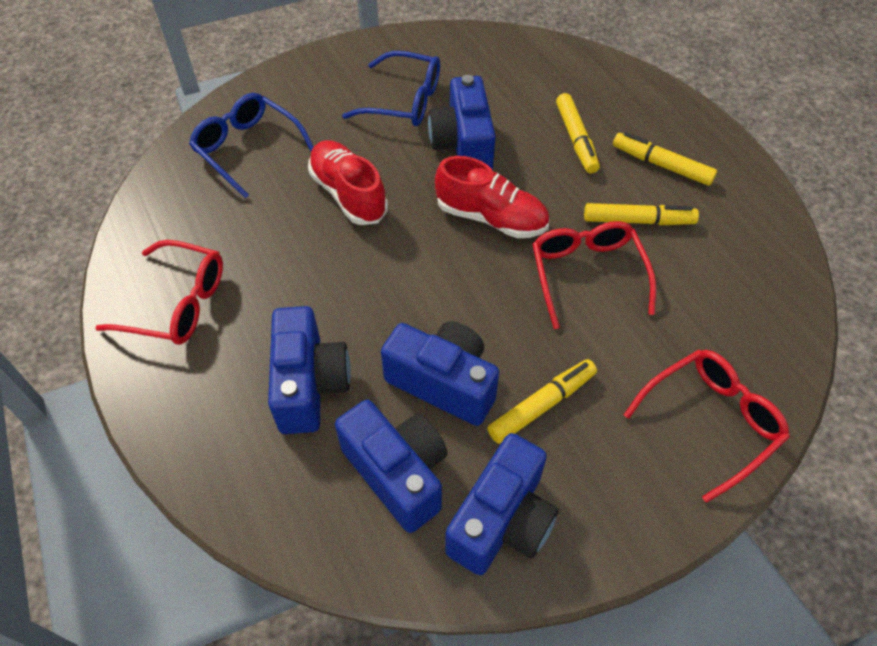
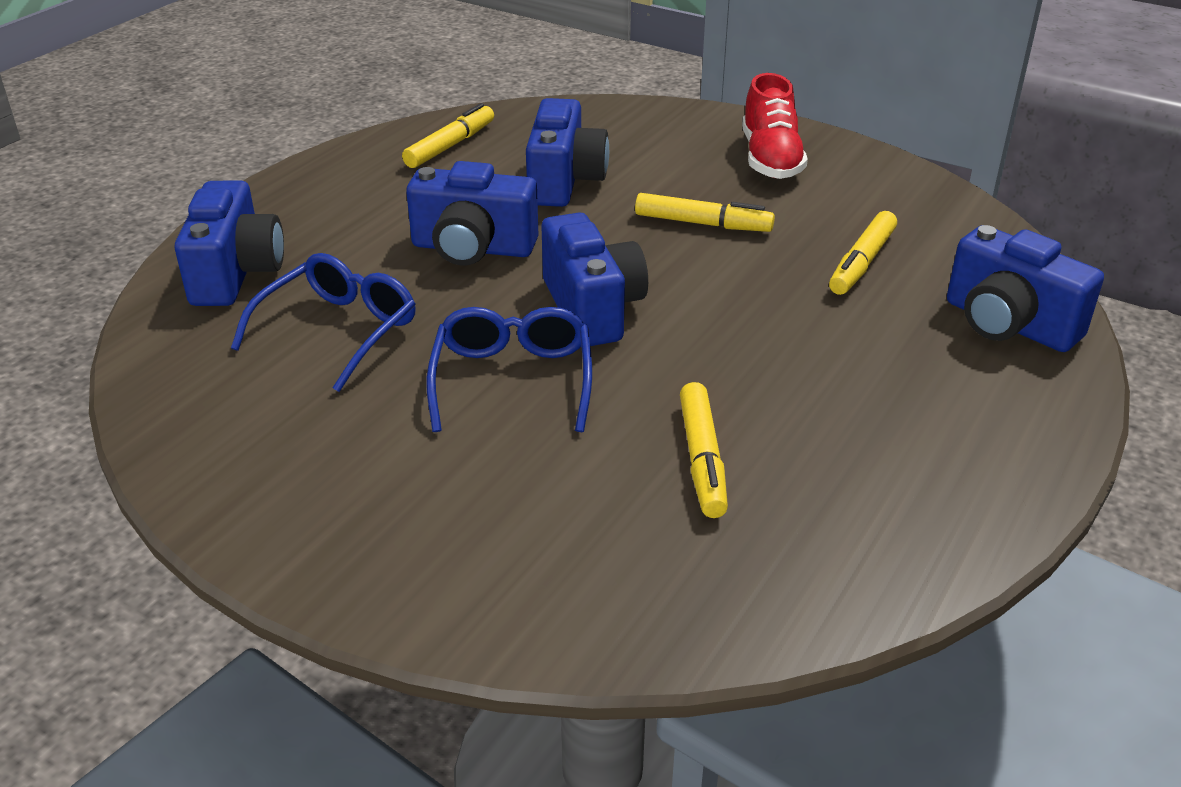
red glasses: [95,240,223,345] [532,221,656,329] [624,350,790,503] = 3 -> none = 0
red shoe: [308,140,388,225] [435,156,549,238] = 2 -> [742,73,808,179] = 1

